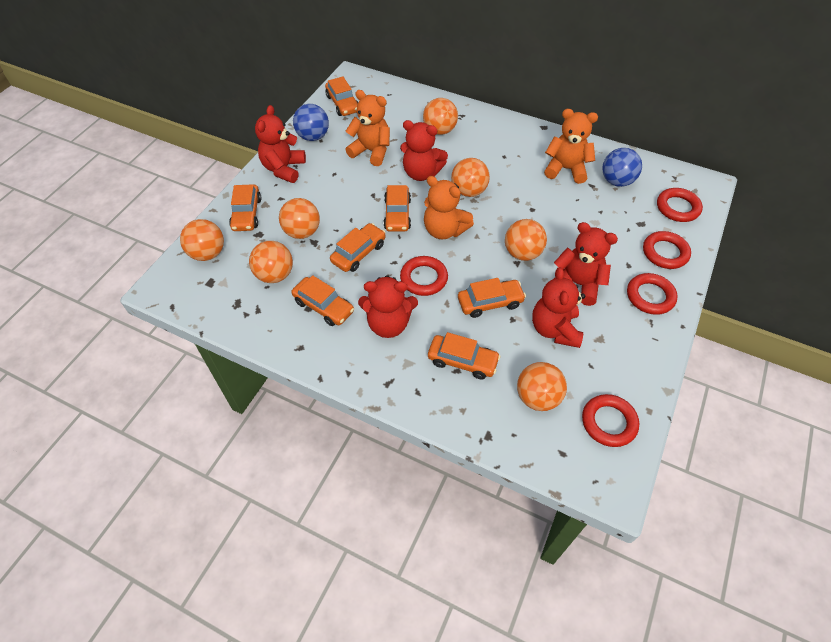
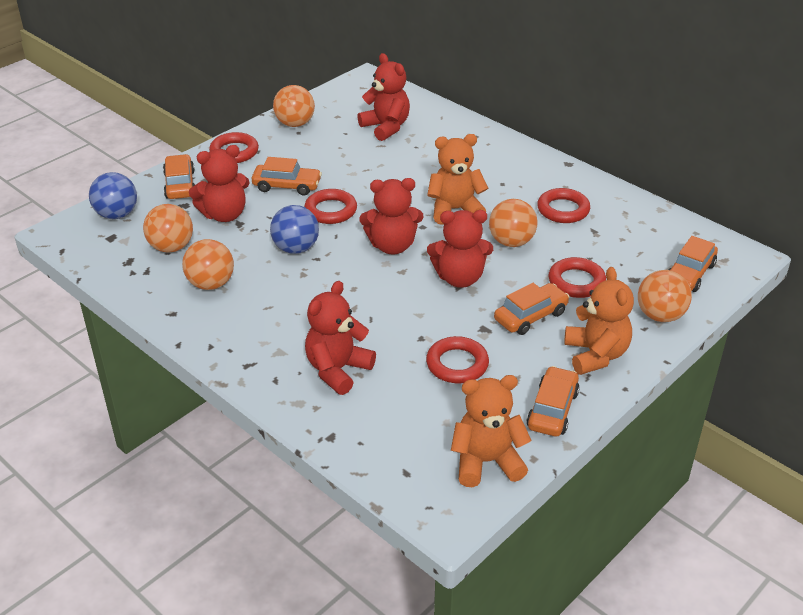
orange ball: [180,219,224,261] [249,241,293,283] [279,198,320,239] [423,98,458,135] [451,158,490,197] [505,219,547,261] [517,362,567,411] = 7 -> [143,204,193,253] [182,239,234,290] [273,85,315,127] [489,199,538,247] [638,270,692,322] = 5
orange car: [229,184,261,231] [291,275,354,326] [325,76,358,116] [330,223,386,272] [384,185,411,232] [428,332,501,379] [458,278,526,318] = 7 -> [163,154,195,199] [252,157,322,196] [494,283,570,335] [526,366,580,437] [668,236,718,292] = 5

